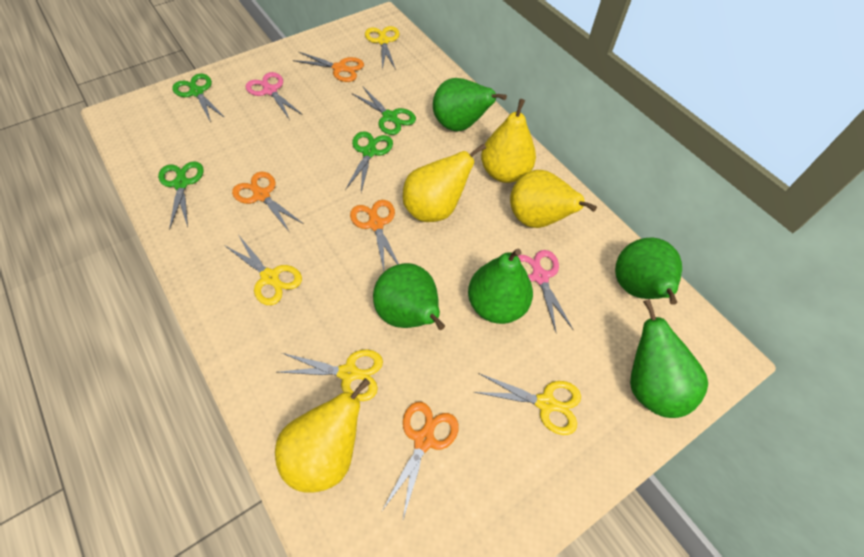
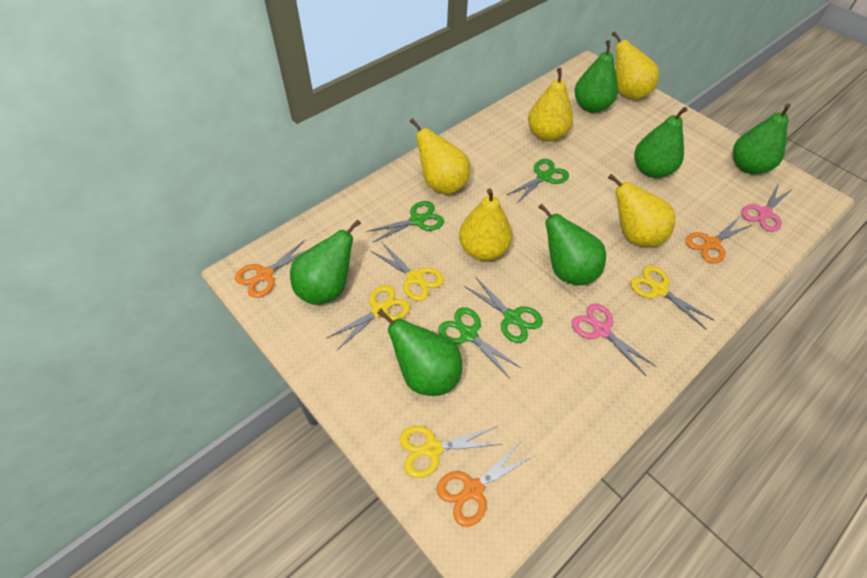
green pear: [373,263,445,330] [433,78,507,131] [468,249,533,324] [615,237,682,305] [630,299,708,418] = 5 -> [290,219,361,305] [377,309,462,396] [538,204,606,285] [574,40,618,113] [635,107,688,178] [733,104,791,174] = 6
orange scissors: [232,172,304,231] [293,52,364,82] [350,200,399,270] [382,402,459,519] = 4 -> [235,239,309,298] [436,442,534,527] [686,218,752,264] = 3
yellow pear: [275,378,371,493] [403,144,486,222] [481,99,536,183] [510,170,597,228] = 4 -> [410,118,470,194] [459,188,512,261] [528,68,573,141] [608,174,675,247] [612,31,659,100] = 5

